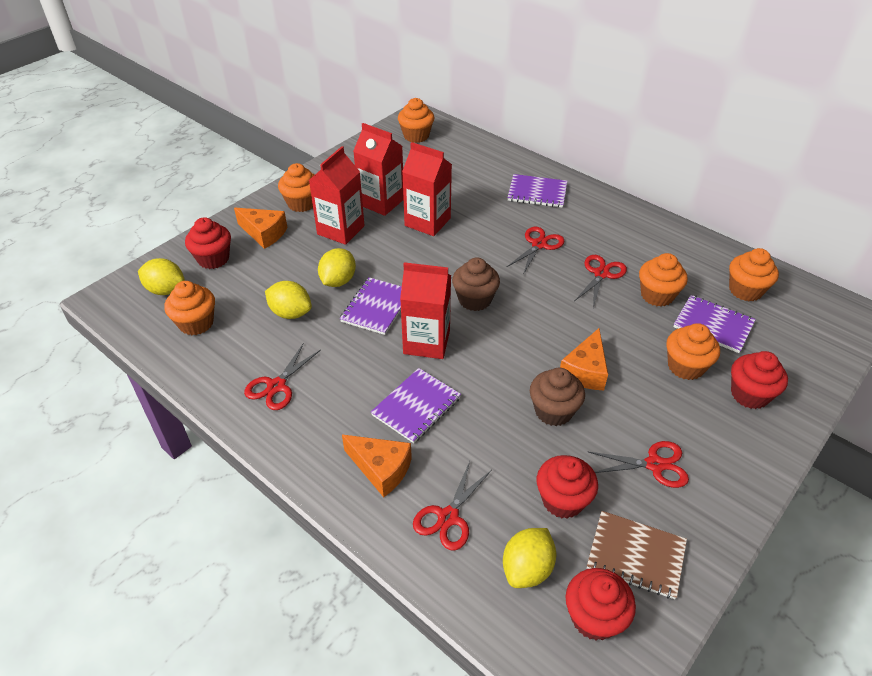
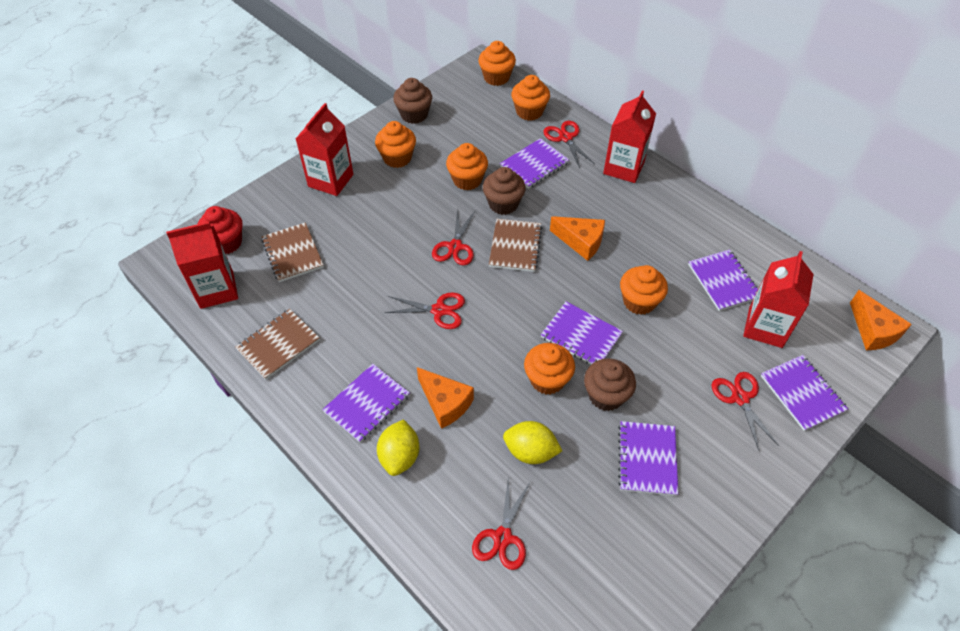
brown cupcake: [452,257,500,311] [530,368,585,426] = 2 -> [393,78,432,124] [483,167,526,215] [584,358,636,411] = 3
brown notebook: [587,511,687,599] = 1 -> [235,309,320,380] [261,222,324,282] [489,219,542,272] = 3
purple notebook: [340,277,402,335] [371,368,461,443] [507,174,567,208] [673,295,756,353] = 4 -> [322,364,410,443] [500,138,569,189] [541,302,623,365] [618,421,678,496] [688,250,758,311] [761,355,848,431] = 6
red cupcake: [185,217,231,269] [537,455,598,519] [565,568,636,641] [731,351,788,409] = 4 -> [198,206,243,254] = 1
yellow lemon: [138,258,185,295] [265,281,312,319] [318,248,356,287] [503,528,556,588] = 4 -> [377,419,420,476] [503,421,562,464] = 2

